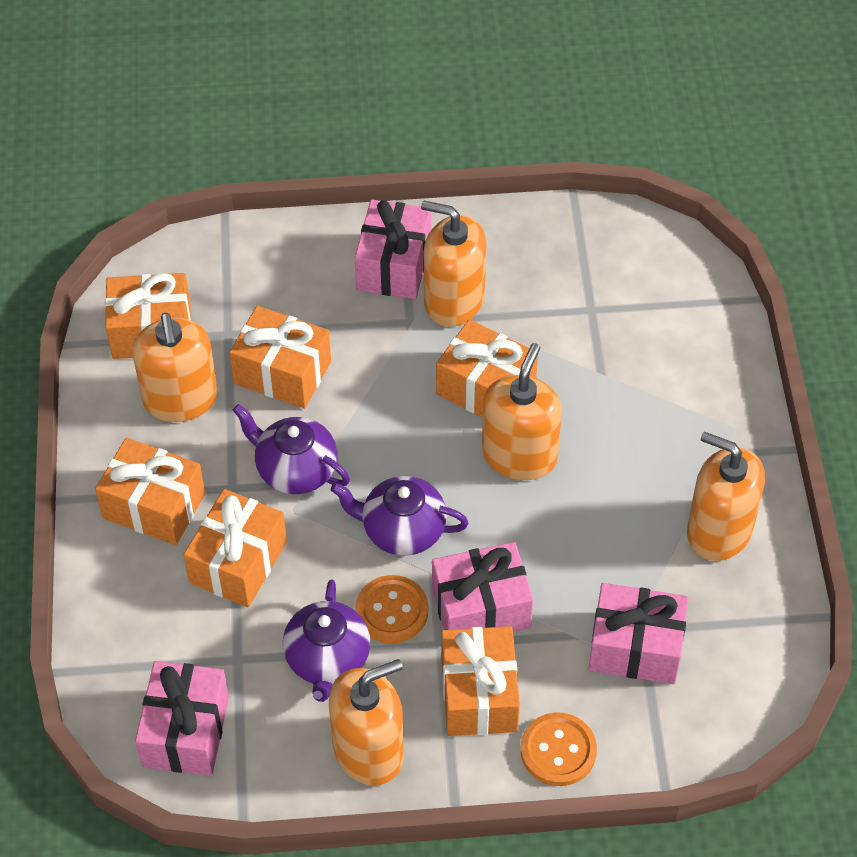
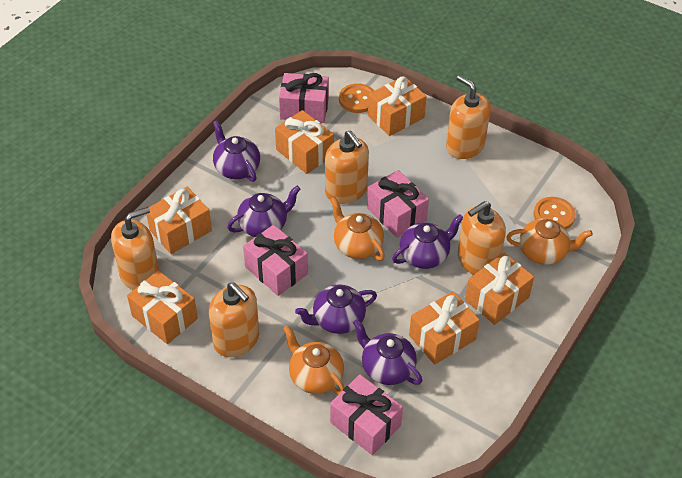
orange teapot: none = 0 -> [283,325,345,395] [330,197,385,261] [506,219,593,265] = 3
purple teapot: [233,404,350,494] [283,580,370,702] [331,476,469,556] = 3 -> [213,120,260,182] [227,186,300,237] [295,285,377,334] [353,319,422,385] [392,214,463,269] = 5

